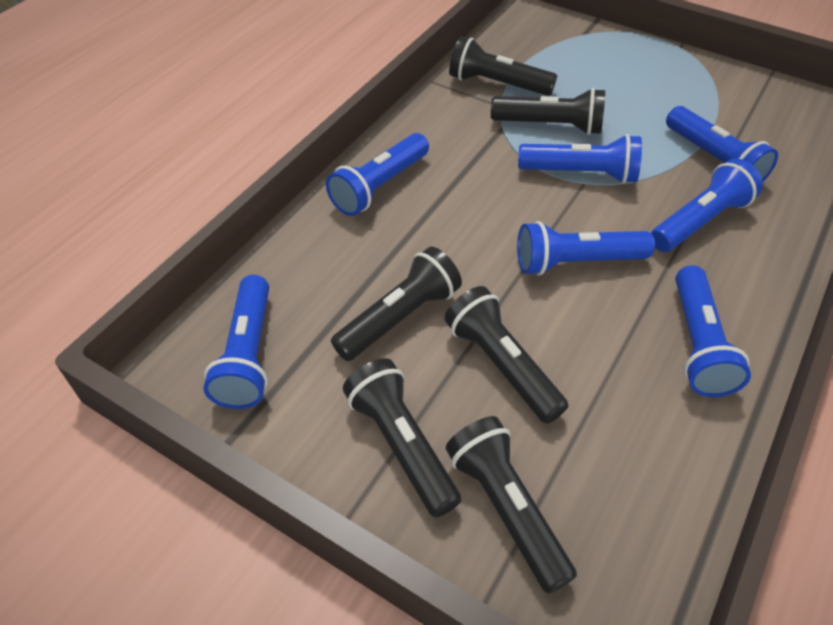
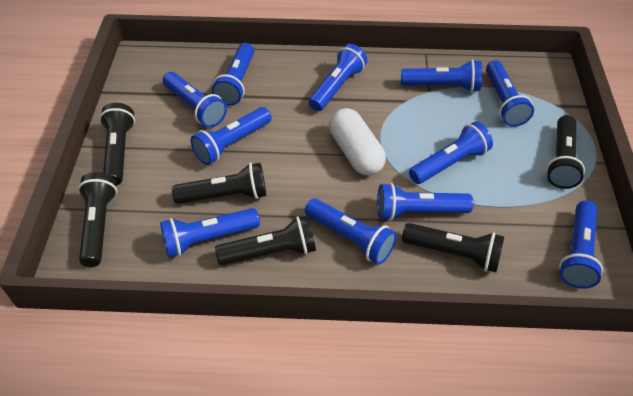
blue flashlight: [204,275,269,409] [326,133,429,216] [517,221,655,276] [518,134,642,184] [651,159,763,252] [666,106,778,182] [675,265,751,397] = 7 -> [160,208,260,257] [163,72,227,127] [191,107,271,165] [212,43,254,106] [305,198,397,265] [309,44,367,111] [377,183,473,221] [401,60,482,92] [409,121,493,184] [486,60,534,127] [559,200,603,289] = 11
white capsule: none = 0 -> [329,108,386,175] = 1

